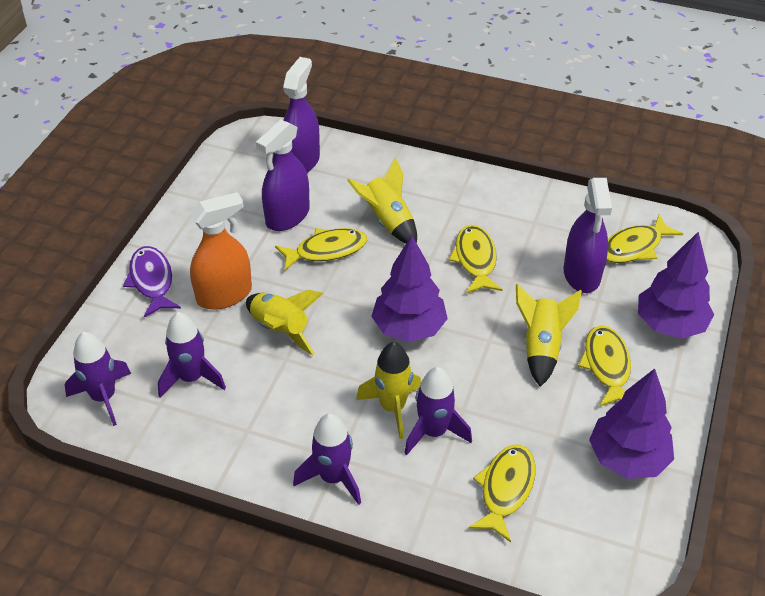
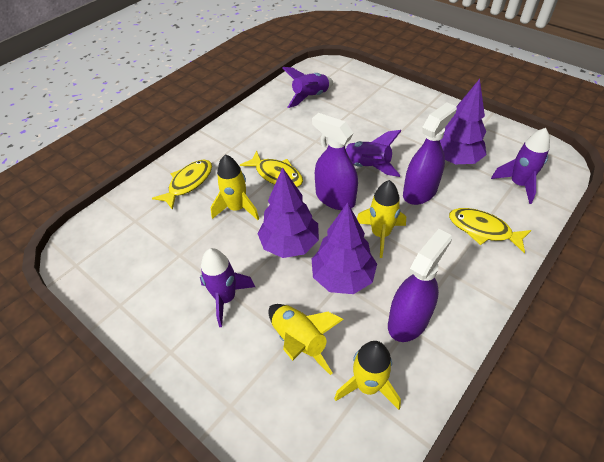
orange spray bottle: [190,192,252,310] = 1 -> none = 0
purple fish: [123,246,181,318] = 1 -> none = 0
yellow fish: [275,228,367,271] [449,225,502,293] [469,444,535,542] [578,325,631,407] [607,214,683,263] = 5 -> [152,160,212,210] [240,151,303,187] [449,208,532,253] = 3

